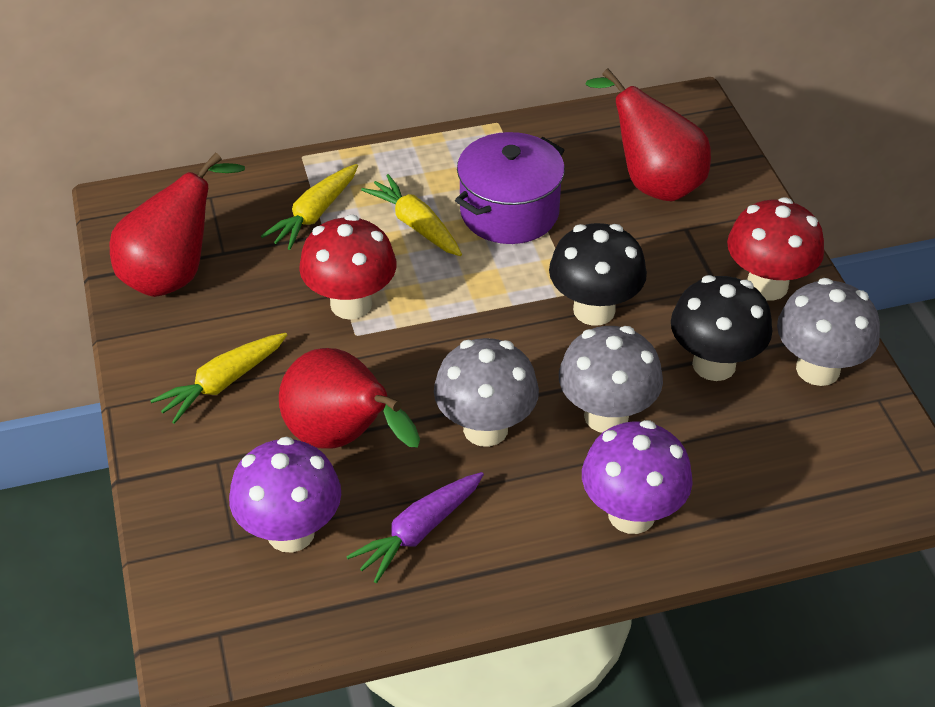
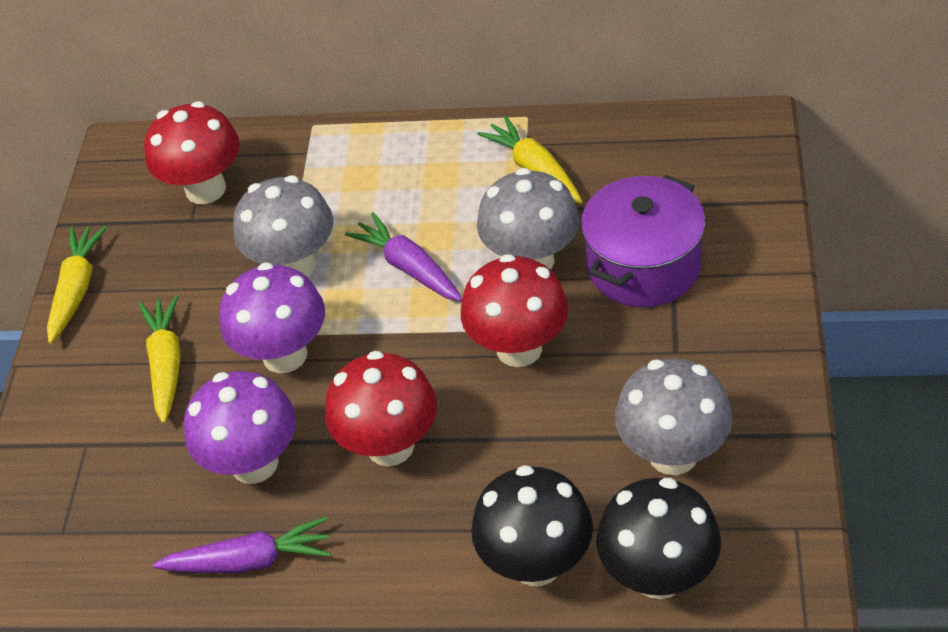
purple carrot: [346,472,484,583] = 1 -> [153,517,331,573] [345,212,462,302] = 2
red mushroom: [299,215,396,320] [727,197,824,301] = 2 -> [144,101,240,204] [325,351,437,466] [461,254,569,367] = 3
red pear: [110,153,245,297] [279,348,420,449] [586,69,711,201] = 3 -> none = 0

